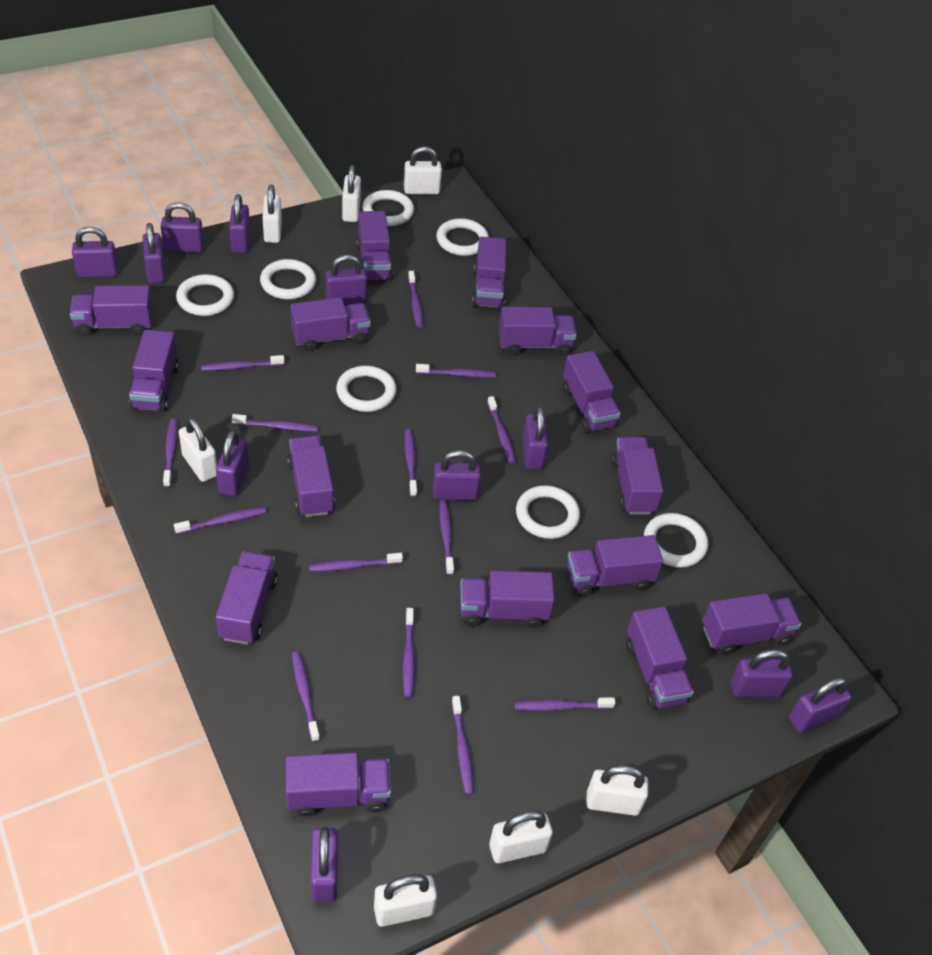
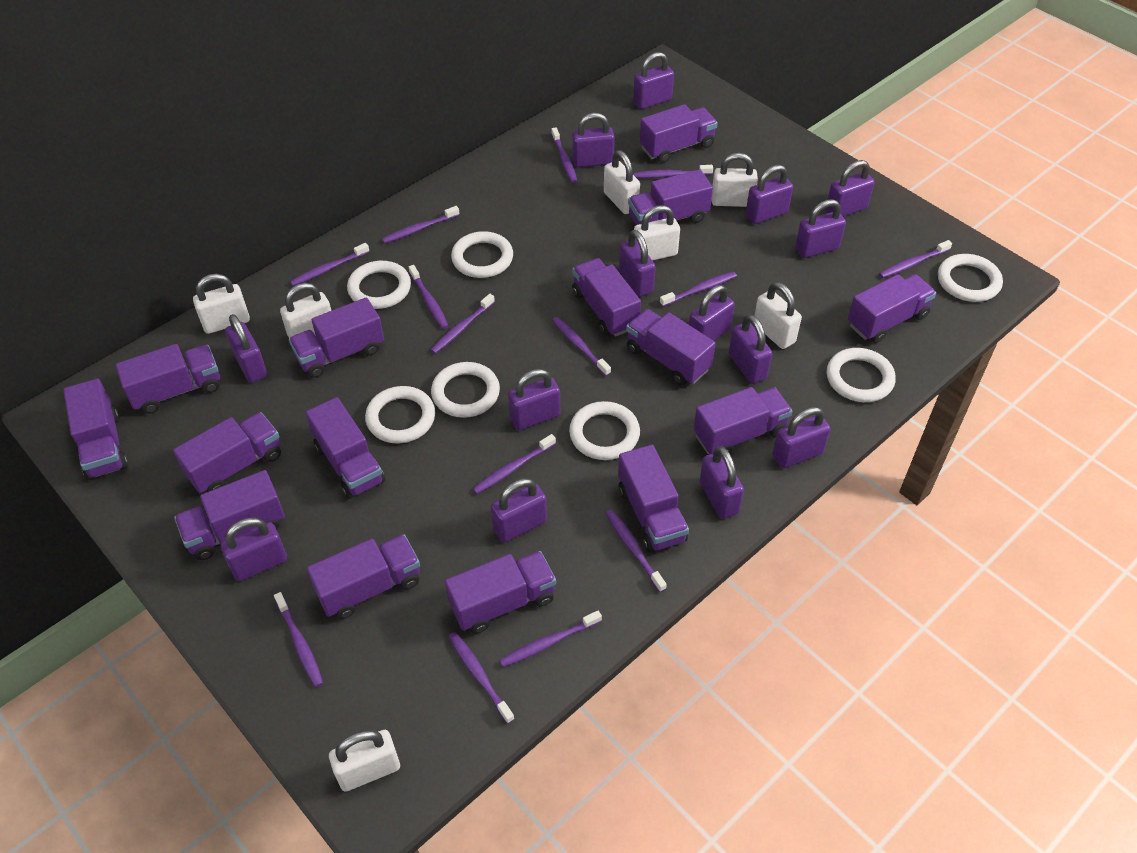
purple padlock: [72,226,118,277] [143,223,165,284] [161,202,204,253] [216,430,249,496] [229,194,250,253] [310,827,338,902] [325,255,367,304] [433,450,481,500] [522,406,548,469] [731,649,793,698] [789,677,851,733] = 11 -> [221,518,287,581] [225,314,267,383] [491,478,547,542] [508,369,560,430] [572,113,615,167] [619,230,656,297] [633,52,674,109] [689,285,735,341] [700,446,744,519] [729,314,772,384] [746,165,793,224] [772,407,830,468] [795,199,846,258] [825,160,875,217] = 14

